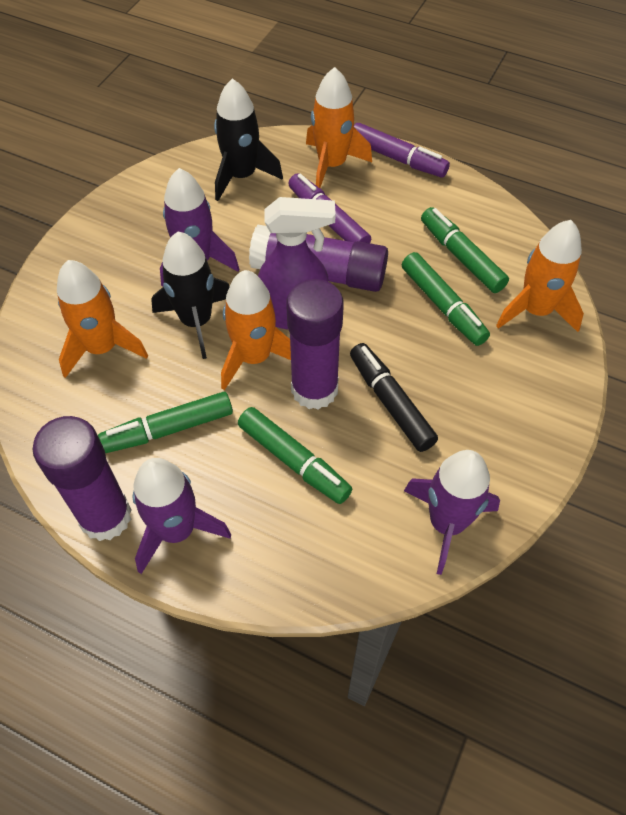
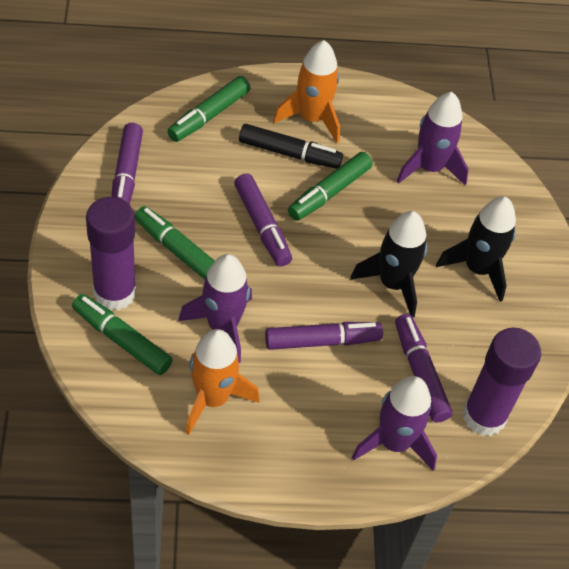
orange rocket: [57,260,148,378] [221,270,291,390] [306,67,372,188] [496,220,584,332] = 4 -> [186,329,260,435] [273,40,340,143] = 2
purple glue stick: [33,416,131,541] [249,224,388,292] [286,279,344,410] = 3 -> [86,197,136,310] [463,327,541,436] = 2
purple marker: [288,173,371,243] [354,123,450,177] = 2 -> [111,123,143,205] [234,173,292,267] [265,322,383,350] [395,314,453,423] = 4
purple spray bottle: [258,197,336,330] = 1 -> none = 0

